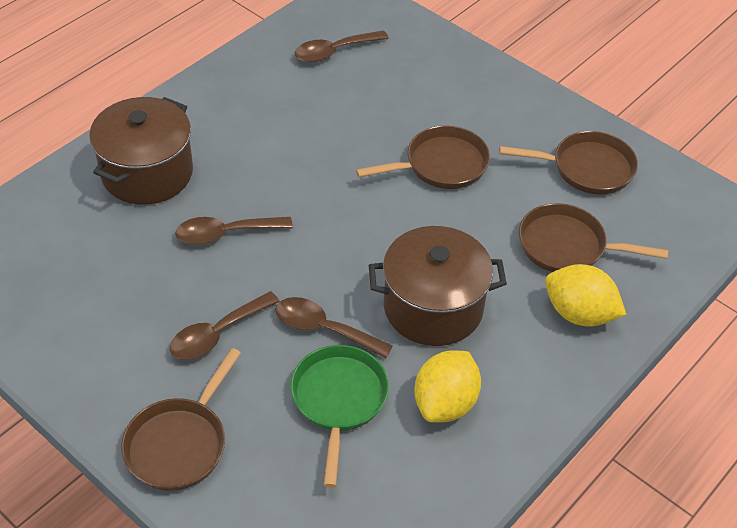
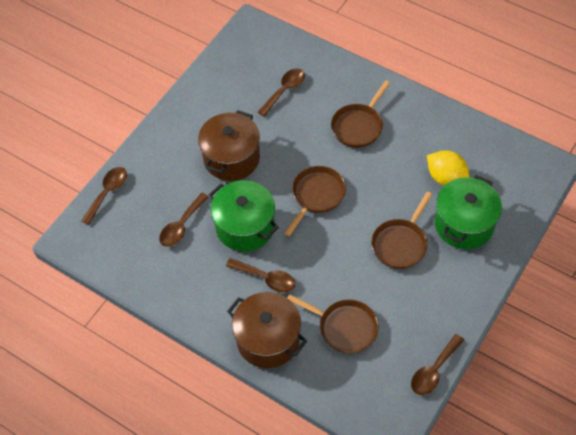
brown spoon: [170,291,280,360] [175,217,293,245] [276,297,393,358] [295,30,389,62] = 4 -> [81,167,127,225] [159,193,209,247] [226,258,295,293] [258,69,305,117] [411,334,464,395] = 5
green pan: [290,345,389,488] = 1 -> none = 0
green pot: none = 0 -> [209,180,279,252] [435,175,502,249] = 2
yellow lemon: [414,350,481,423] [545,264,626,326] = 2 -> [427,150,470,186] = 1

